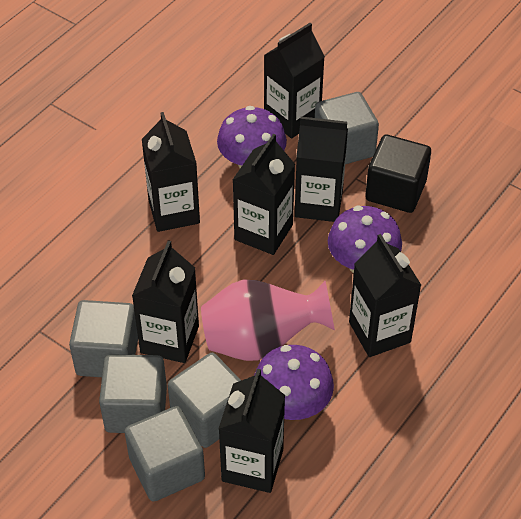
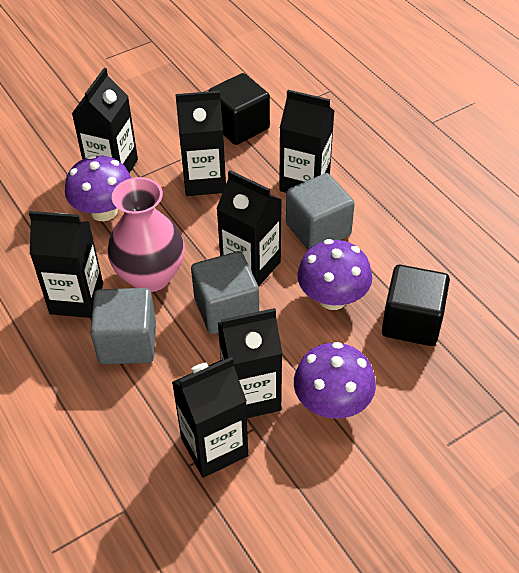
black cube: [365,134,431,213] = 1 -> [209,73,270,145] [382,265,450,346] = 2
grey cube: [69,300,138,377] [99,355,167,433] [125,406,205,502] [168,353,241,448] [315,92,379,164] = 5 -> [90,288,156,364] [191,251,259,334] [286,173,355,250] = 3

